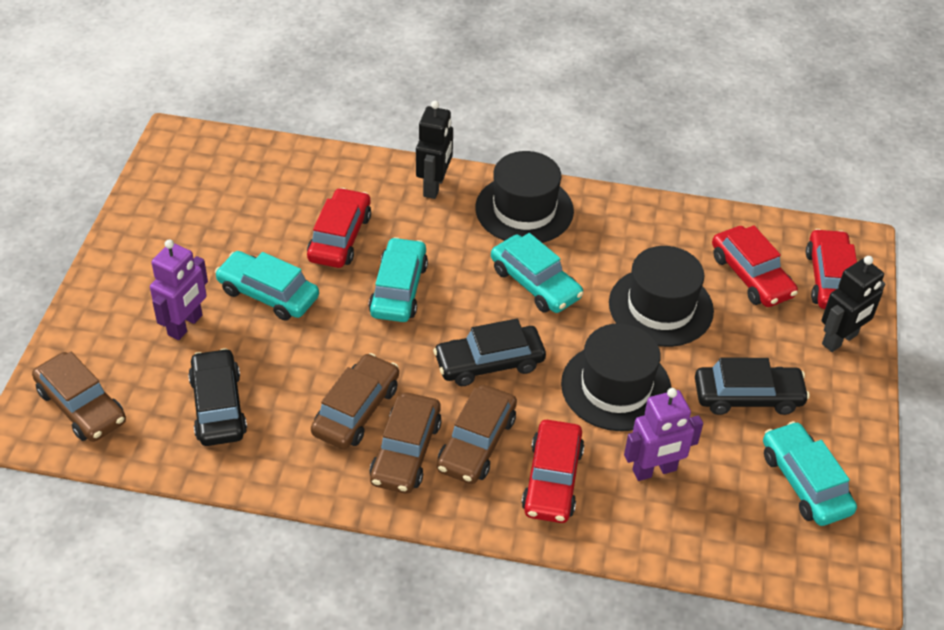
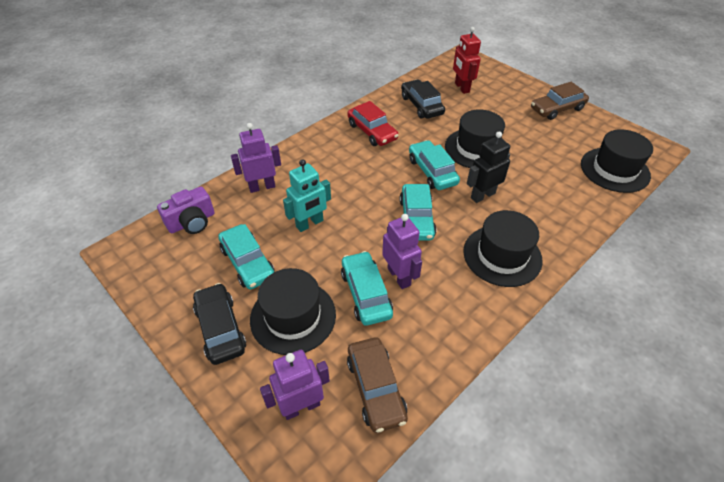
black car: [188,348,247,446] [433,319,546,386] [695,358,810,415] = 3 -> [193,283,246,365] [401,79,445,119] = 2
black hat: [475,151,574,243] [561,323,672,431] [609,246,714,347] = 3 -> [250,268,336,355] [445,110,505,168] [463,210,543,287] [581,129,653,193] = 4
black robot: [416,101,453,199] [822,256,885,352] = 2 -> [467,131,510,203] = 1
brown car: [32,352,126,442] [311,353,399,449] [370,392,442,493] [437,385,517,484] = 4 -> [347,337,408,433] [531,82,589,120] = 2
purple camera: none = 0 -> [157,187,215,234] = 1
purple robot: [150,240,208,340] [624,388,703,481] = 2 -> [231,123,281,193] [260,350,330,420] [382,214,422,289] = 3
red car: [307,188,371,268] [522,420,584,523] [712,225,798,307] [806,229,857,309] = 4 -> [347,101,398,146] = 1
red robot: none = 0 -> [453,27,481,94] = 1
turquoise robot: none = 0 -> [283,159,331,232] = 1

